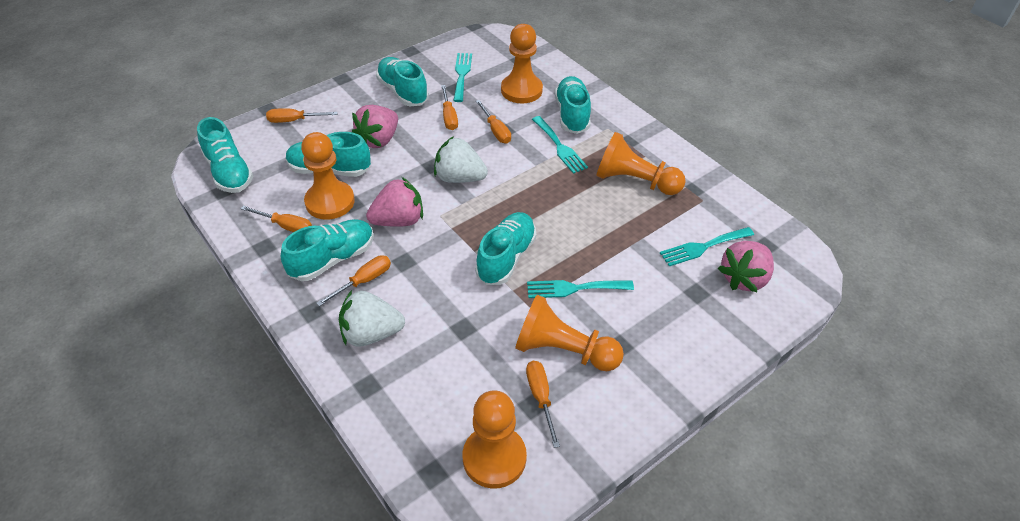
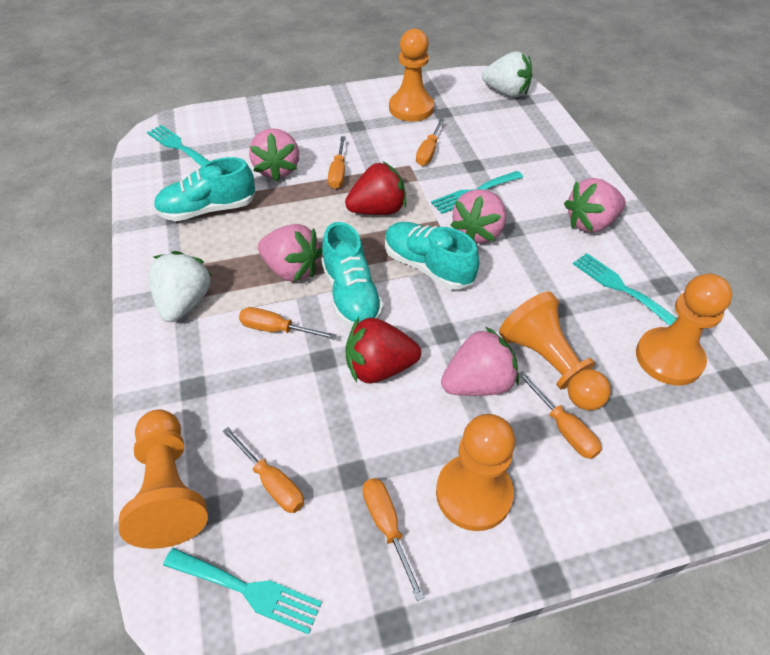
pink strawberry: [352,105,398,148] [366,177,423,227] [718,241,774,292] = 3 -> [249,128,299,181] [258,224,322,282] [441,327,519,396] [450,189,506,243] [564,178,626,233] = 5
red strawberry: none = 0 -> [345,162,406,215] [346,317,421,383] = 2
turquoise shoe: [197,117,253,193] [281,219,374,281] [286,132,371,177] [376,57,429,106] [475,212,536,285] [555,76,591,134] = 6 -> [154,157,255,221] [321,222,384,327] [385,222,479,290] = 3

